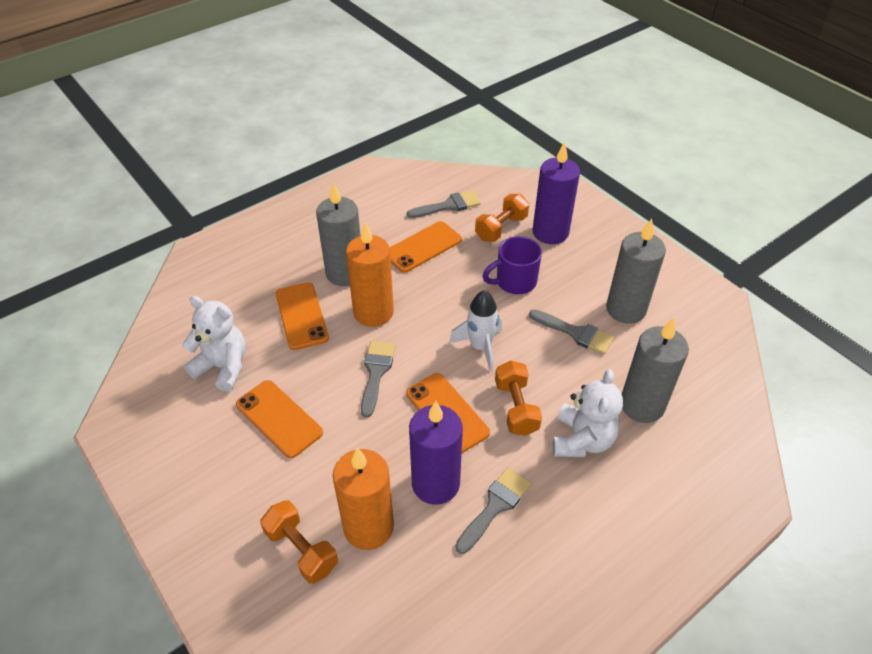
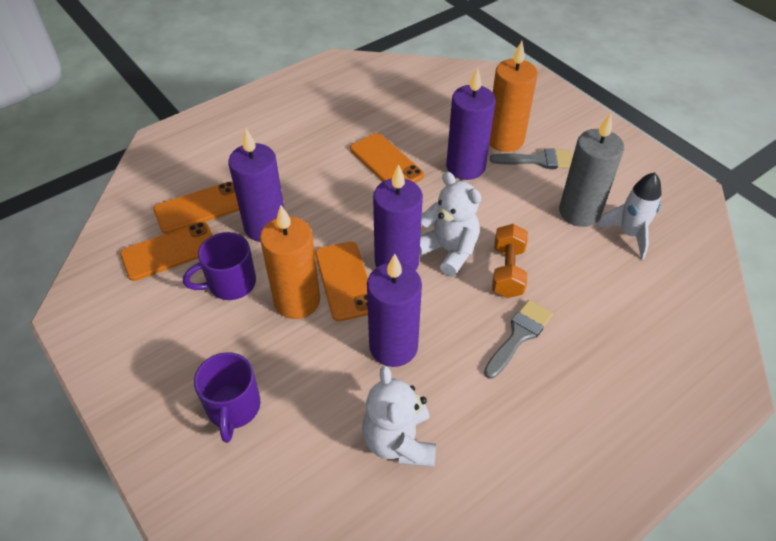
grey brush: [361,341,395,418] [407,190,481,218] [455,467,531,554] [529,309,614,355] = 4 -> [484,300,553,379] [490,148,573,169] = 2
grey candle: [316,182,361,286] [606,219,666,324] [622,317,689,423] = 3 -> [559,113,624,227] = 1
orange dumbbell: [260,500,338,584] [475,194,529,242] [495,361,542,436] = 3 -> [492,224,528,298] = 1
purple candle: [409,401,463,505] [533,142,580,244] = 2 -> [228,128,284,242] [367,254,422,367] [373,164,423,271] [446,67,495,180] = 4
purple mug: [483,236,542,294] = 1 -> [183,232,256,300] [194,352,261,443] = 2

